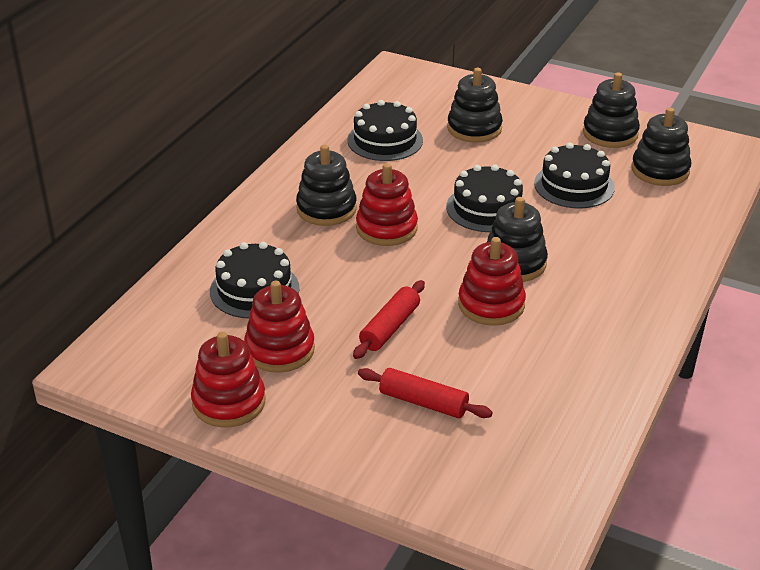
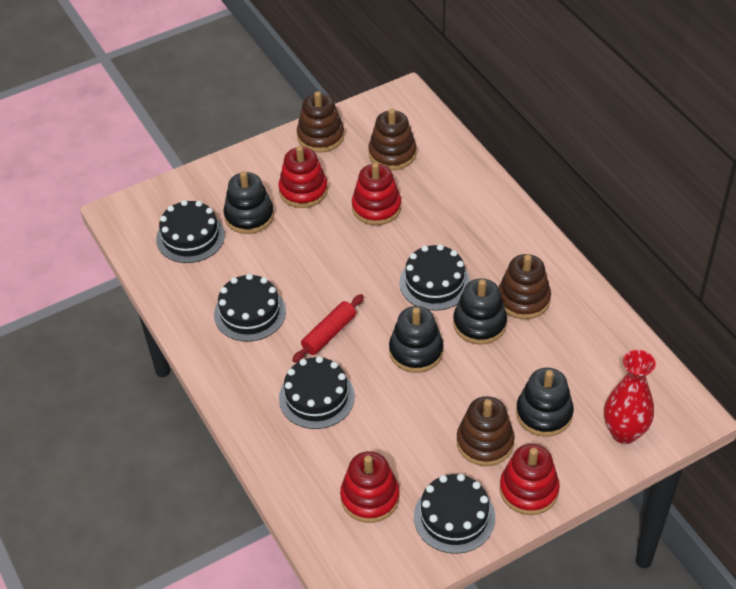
black cake: [210,242,300,318] [347,100,423,161] [446,164,527,232] [534,143,615,208] = 4 -> [156,200,225,263] [214,274,286,342] [279,356,355,429] [399,244,470,311] [414,474,495,554] = 5
black stacking toy: [296,145,357,226] [447,68,503,143] [487,197,548,282] [583,73,640,148] [632,108,691,186] = 5 -> [223,171,274,234] [389,306,444,373] [453,278,507,344] [516,368,574,437] = 4
brown stacking toy: none = 0 -> [297,91,344,153] [368,109,416,170] [457,396,515,466] [499,254,551,319] = 4
red rolling pin: [353,280,425,359] [358,368,493,418] = 2 -> [292,294,364,363] = 1
red vase: none = 0 -> [604,350,656,444] = 1

